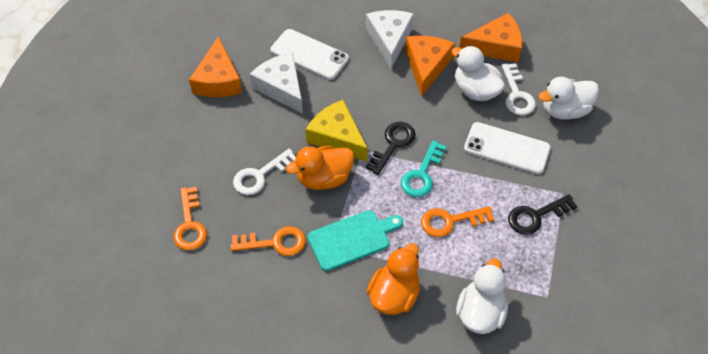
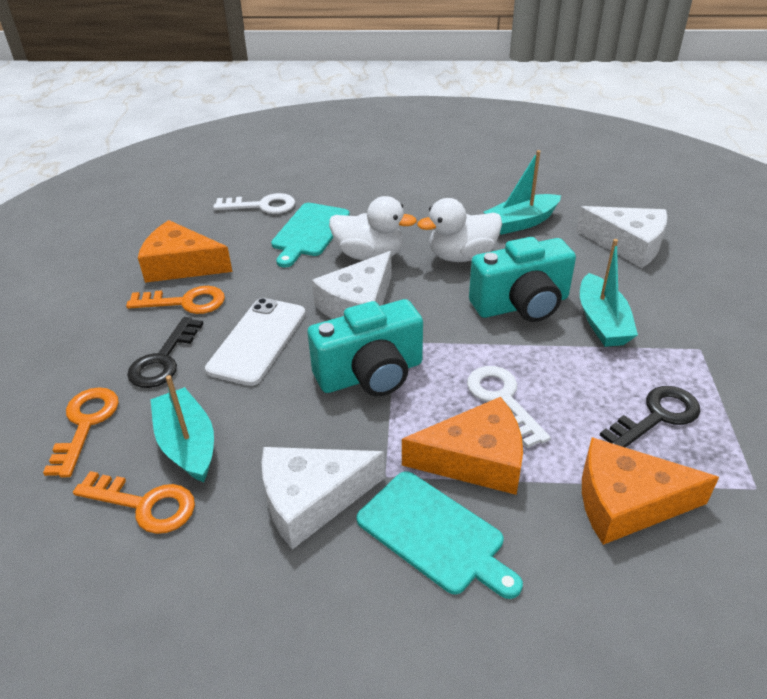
orange duck: [286,146,354,190] [367,243,420,315] = 2 -> none = 0
turquoise boat: none = 0 -> [150,375,214,482] [484,150,561,235] [580,239,638,347] = 3
turquoise camera: none = 0 -> [308,299,423,396] [469,237,576,322] = 2
turquoise cutting board: [307,210,403,271] = 1 -> [271,203,350,267] [356,471,523,599] = 2
turquoise key: [401,141,446,197] = 1 -> none = 0
white cheese: [250,52,303,114] [366,10,414,69] = 2 -> [261,447,385,550] [312,251,392,319] [576,206,667,268] = 3
white duck: [451,46,505,101] [456,259,508,334] [538,77,599,120] = 3 -> [329,196,417,261] [417,198,502,262] = 2
white phone: [270,29,349,80] [464,122,551,174] = 2 -> [205,298,306,386] = 1
yellow cheese: [306,100,368,161] = 1 -> none = 0

